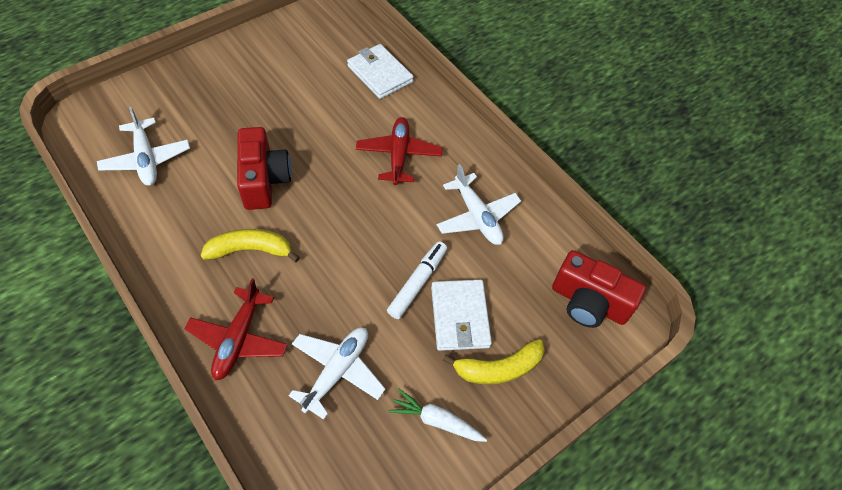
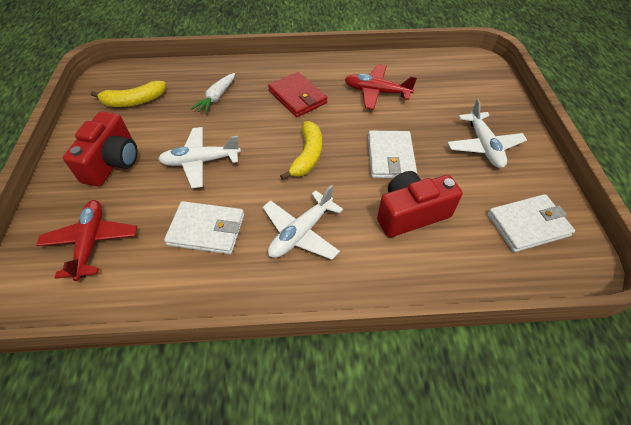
red wallet: none = 0 -> [268,72,327,117] = 1
white marker: [387,241,447,319] = 1 -> none = 0
white wallet: [347,44,414,99] [431,280,492,351] = 2 -> [164,201,244,254] [368,131,417,178] [488,194,575,252] = 3

